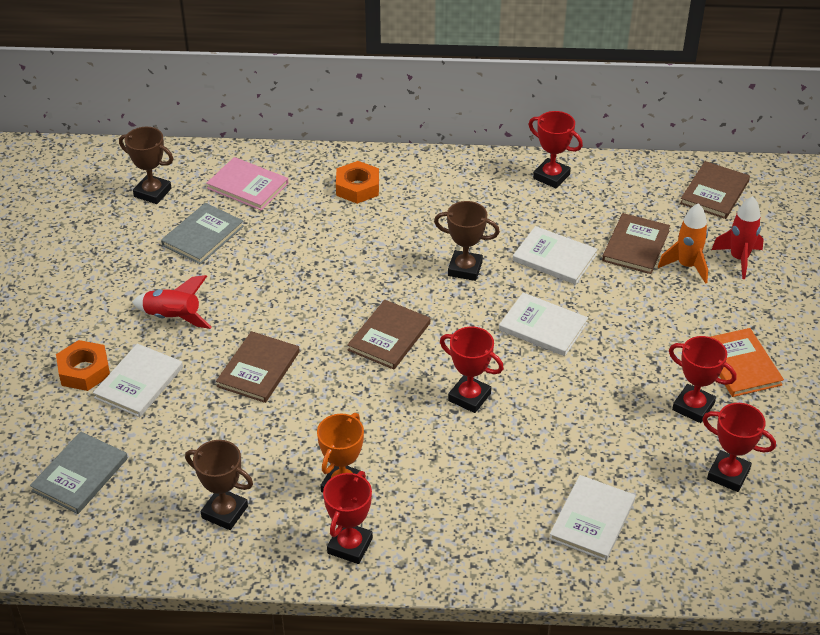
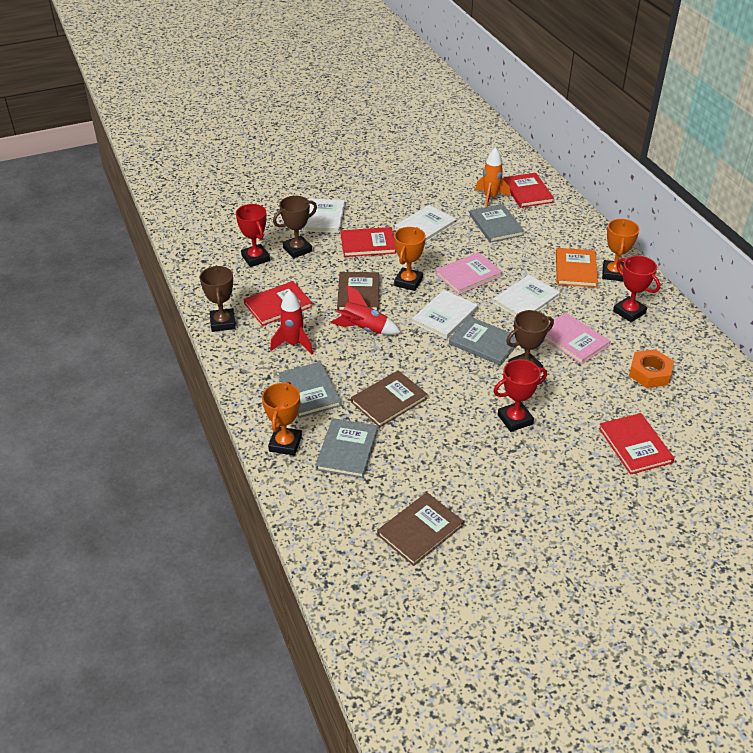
brown book: [216,331,300,403] [347,300,430,370] [602,213,670,274] [680,161,750,219] = 4 -> [337,272,379,311] [351,370,428,427] [377,492,464,566] = 3
grey book: [30,431,128,514] [161,203,244,265] = 2 -> [279,362,342,418] [316,418,378,478] [449,316,517,366] [470,204,524,243] = 4
orange nut: [56,340,110,391] [336,161,379,204] = 2 -> [629,349,674,388] = 1
orange trophy: [317,413,364,493] = 1 -> [262,382,302,456] [394,227,426,291] [602,219,640,282] = 3
pink book: [206,157,289,210] = 1 -> [435,252,502,295] [544,313,610,364] = 2
red book: none = 0 -> [244,281,312,326] [341,227,396,257] [503,173,554,208] [599,413,675,475] = 4
red trophy: [323,471,373,564] [440,327,504,413] [528,111,583,188] [669,336,736,423] [702,403,776,492] = 5 -> [236,204,270,267] [493,359,547,432] [613,256,660,322] = 3

